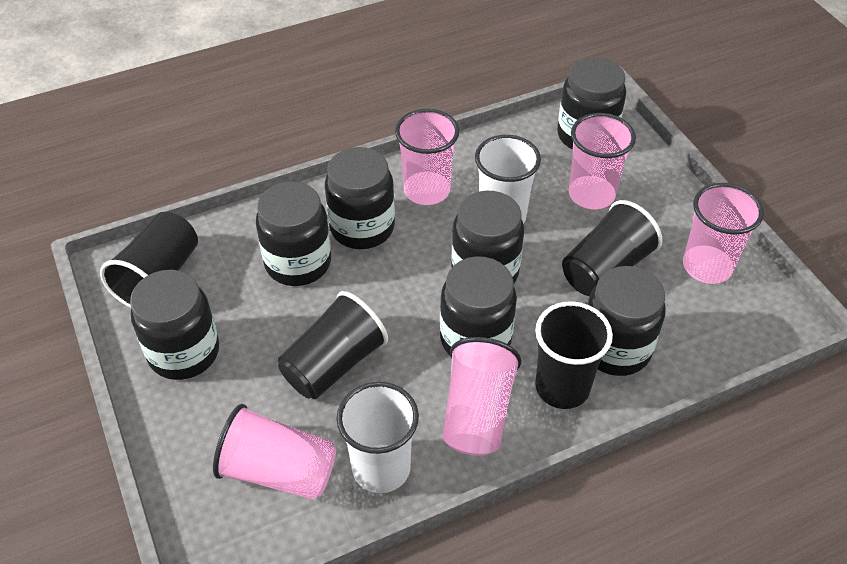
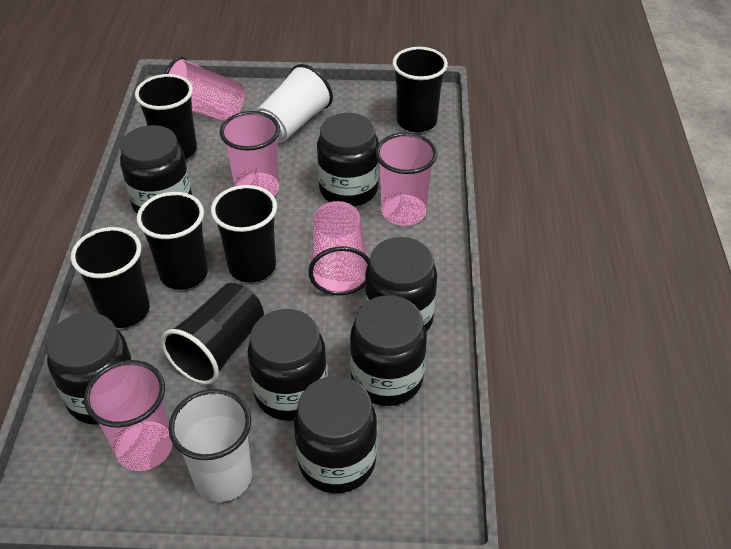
black cup: [100,212,198,308] [278,291,388,399] [535,301,613,409] [562,200,662,296] = 4 -> [71,227,150,328] [135,74,197,160] [137,192,208,290] [161,283,264,385] [211,185,277,283] [392,47,448,133] = 6

